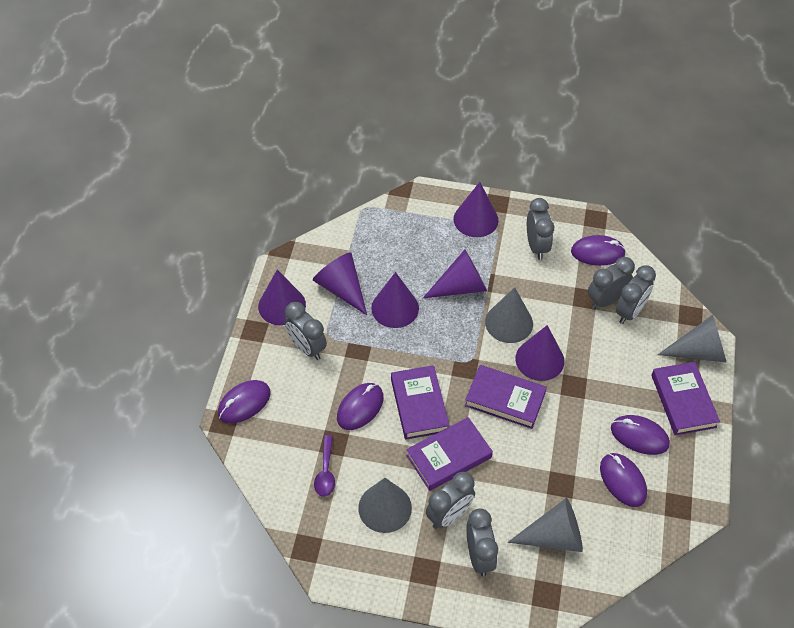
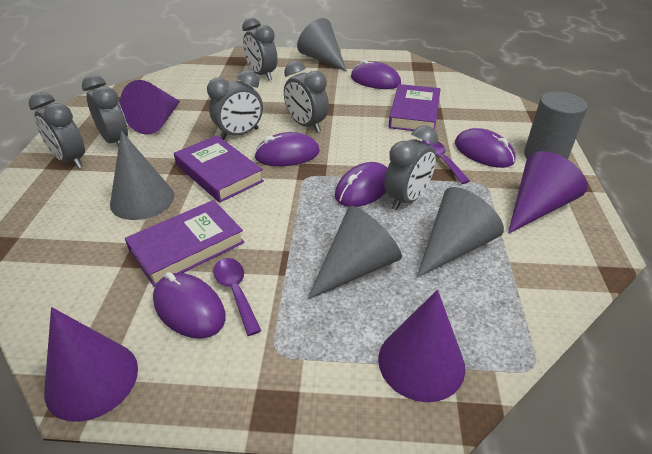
grey cylinder: none = 0 -> [524,92,588,159] = 1
purple book: [391,365,450,440] [406,417,493,491] [465,365,547,429] [651,362,720,435] = 4 -> [125,200,245,287] [174,135,264,203] [388,84,441,131] = 3
purple cone: [258,270,306,326] [313,252,367,315] [371,272,419,328] [423,250,487,298] [454,182,498,237] [515,325,564,381] = 6 -> [44,307,138,422] [120,80,180,135] [378,290,465,402] [508,151,587,234] = 4
purple spoon: [314,435,335,497] = 1 -> [213,258,261,336] [422,140,470,184] = 2

